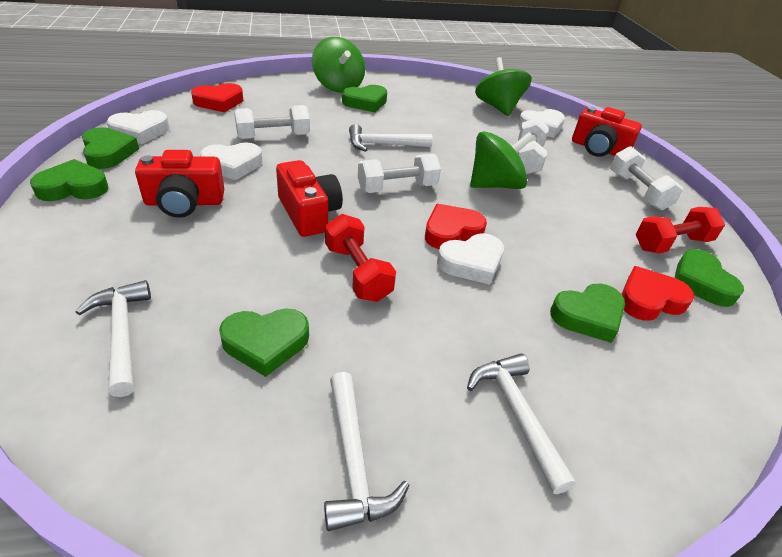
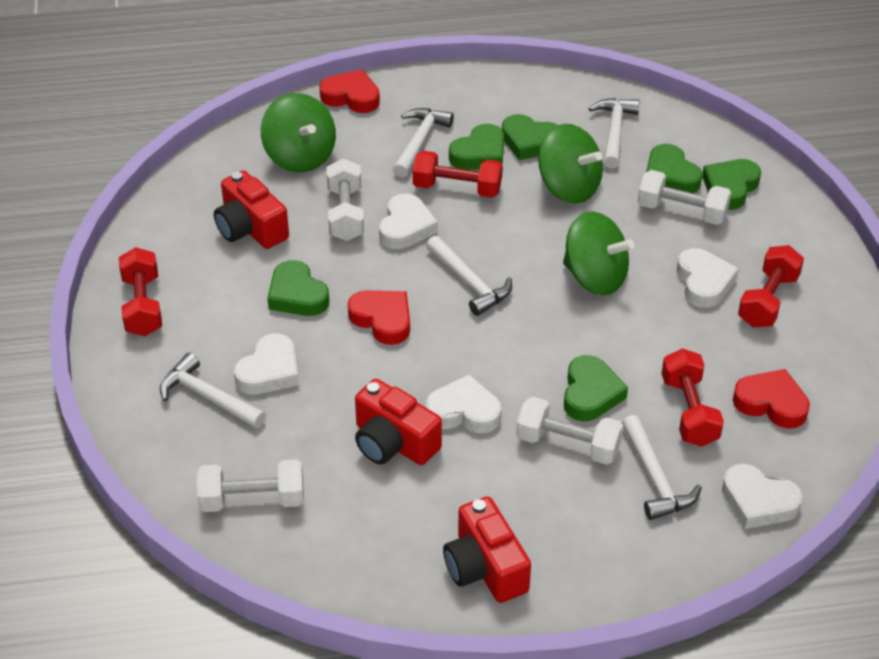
red dumbbell: [325,214,396,302] [636,207,725,254] = 2 -> [119,247,162,336] [413,151,503,198] [661,348,724,447] [738,245,804,328] = 4
white hammer: [76,280,151,397] [324,372,410,531] [349,124,433,152] [467,354,576,494] = 4 -> [160,353,266,429] [393,108,454,177] [426,236,512,316] [588,98,640,168] [622,415,702,520] = 5
white heart: [107,110,170,144] [200,143,263,180] [437,233,504,285] [518,109,565,138] = 4 -> [234,333,299,395] [379,193,438,249] [426,375,501,433] [677,248,739,308] [722,464,803,529] = 5

